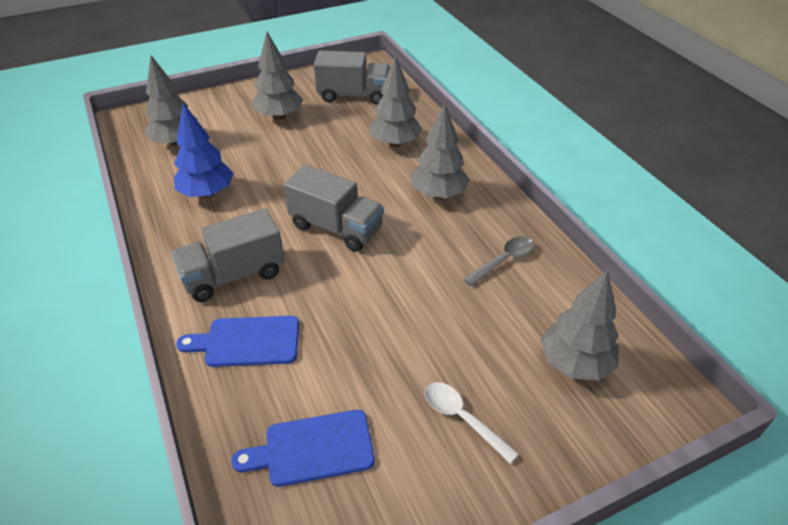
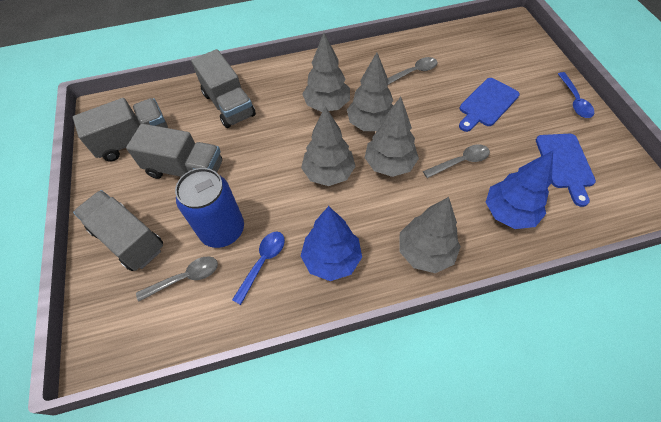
blue can: none = 0 -> [175,168,244,248] = 1
blue spoon: none = 0 -> [232,232,285,305] [558,72,594,118] = 2
blue tree: [174,103,234,198] = 1 -> [301,206,362,281] [486,150,553,229] = 2
grey spoon: [463,236,534,286] = 1 -> [136,256,218,302] [388,57,438,85] [423,144,490,178] = 3
grey truck: [171,208,285,302] [284,165,384,252] [314,51,390,104] = 3 -> [73,98,168,161] [73,190,163,271] [126,124,222,179] [191,49,256,128] = 4
white spoon: [424,382,519,464] = 1 -> none = 0

